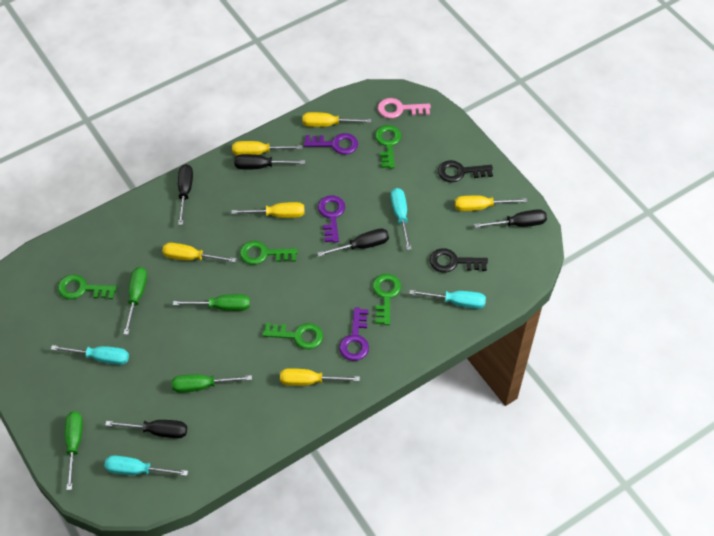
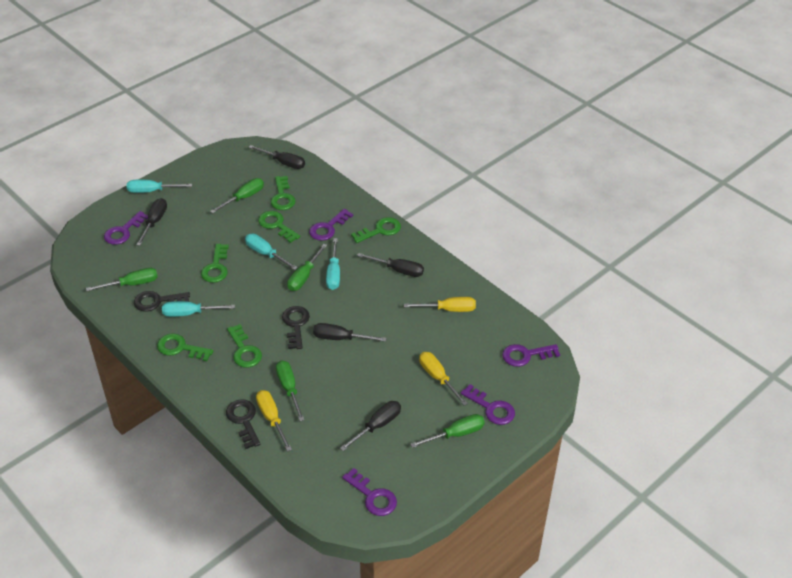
black key: [430,248,488,273] [438,160,493,182] = 2 -> [134,291,190,312] [226,399,260,449] [282,306,310,349] = 3
green key: [58,275,117,299] [240,241,298,265] [263,323,323,349] [373,274,401,325] [375,125,401,169] = 5 -> [157,333,213,361] [201,244,229,283] [227,324,262,368] [258,211,300,243] [270,176,295,210] [351,217,401,243] = 6
green screwdriver: [65,411,83,490] [124,267,147,335] [172,374,252,393] [173,294,250,311] = 4 -> [86,268,158,291] [210,178,264,213] [276,361,304,421] [287,244,327,291] [410,414,485,448] = 5
pink key: [378,98,431,118] = 1 -> none = 0
purple key: [304,133,358,155] [318,195,345,243] [339,307,369,361] = 3 -> [104,211,148,245] [309,209,353,241] [342,468,397,516] [461,384,515,425] [502,344,560,367] = 5
yellow screwdriver: [162,243,236,263] [232,141,303,156] [232,202,304,218] [280,368,360,386] [302,112,371,127] [455,195,527,211] = 6 -> [256,390,292,452] [404,297,476,312] [419,352,468,406] = 3

